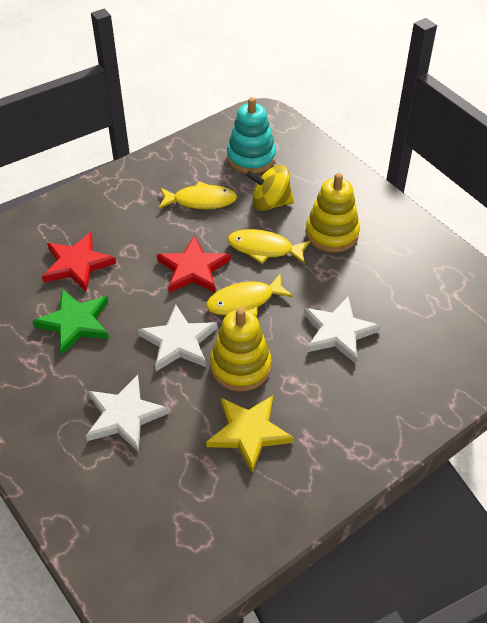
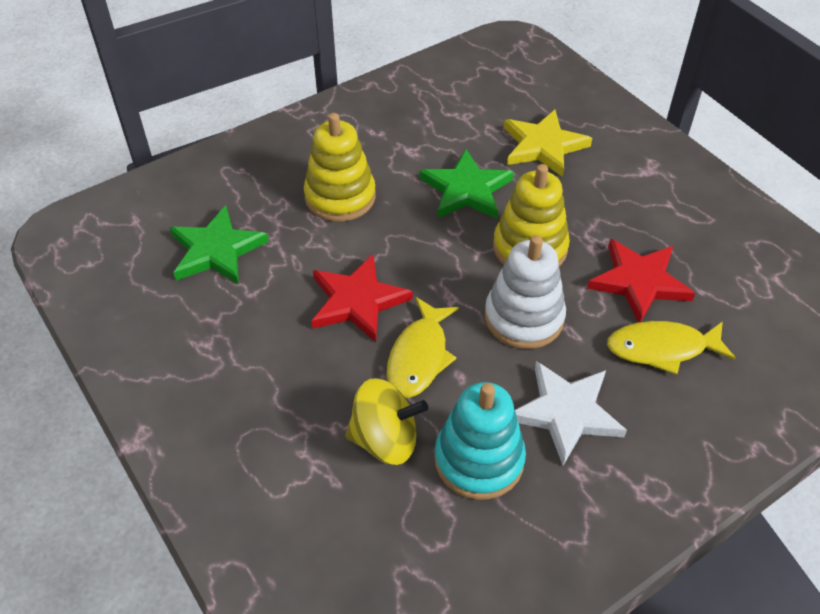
green star: [32,289,109,355] = 1 -> [169,205,269,285] [420,149,514,219] = 2
white stacking toy: none = 0 -> [485,235,566,349] = 1
white star: [86,375,169,452] [138,305,217,371] [304,297,381,364] = 3 -> [515,361,627,465] = 1
yellow fish: [158,181,237,209] [206,273,293,316] [228,229,310,264] = 3 -> [387,297,459,398] [607,321,736,375] = 2

